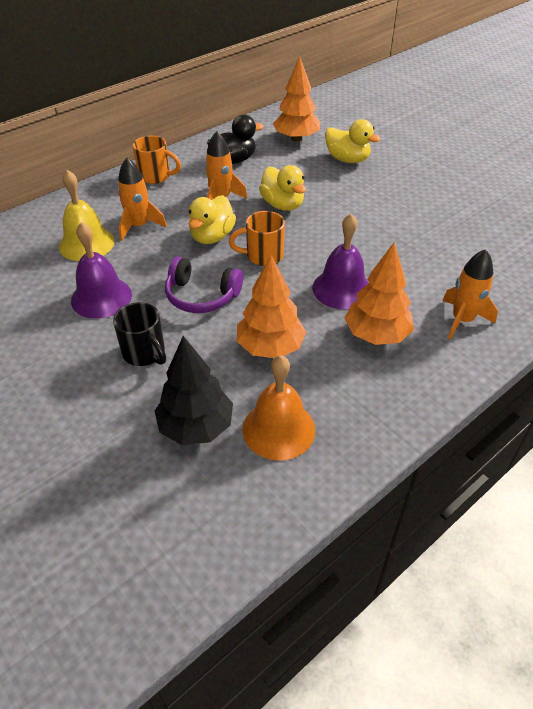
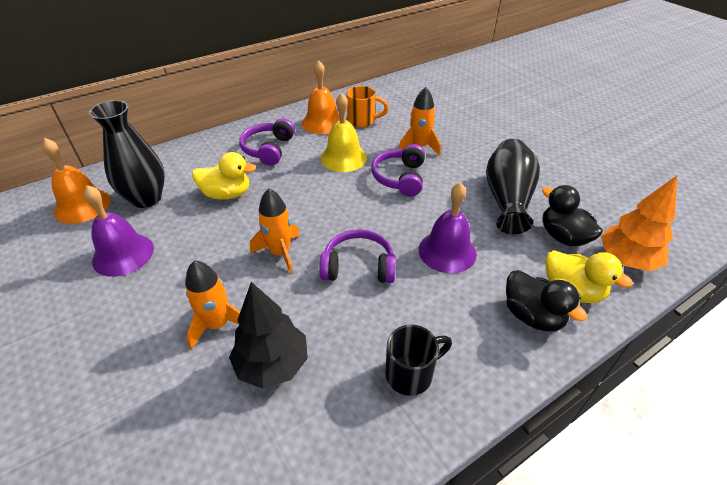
black duck: [207,115,263,164] = 1 -> [506,270,587,332] [542,185,603,246] = 2
black vase: none = 0 -> [89,100,165,208] [486,139,540,234] = 2
orange bell: [242,355,315,461] = 1 -> [42,138,111,224] [302,60,340,134] = 2
orange mug: [132,136,181,184] [229,211,285,266] = 2 -> [346,86,389,128] = 1
orange tree: [237,255,306,358] [273,56,321,142] [344,243,414,345] = 3 -> [601,176,677,271] = 1
purple headphones: [165,257,243,313] = 1 -> [239,118,295,165] [320,229,396,283] [372,144,425,196] = 3
yellow duck: [188,195,236,244] [259,165,306,211] [325,119,381,163] = 3 -> [192,152,256,200] [545,250,633,303] = 2

